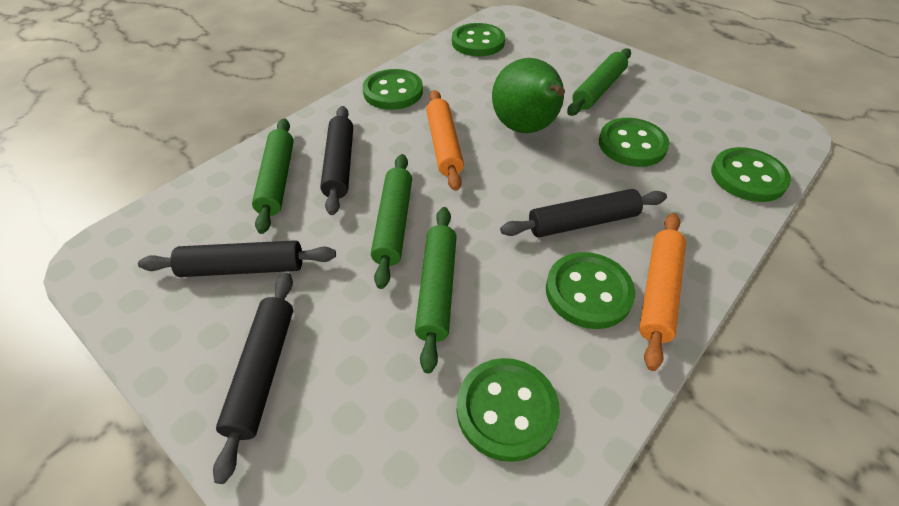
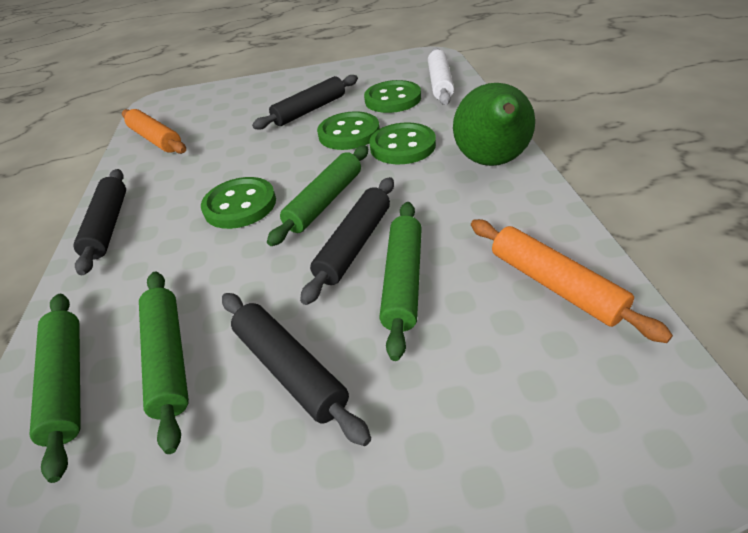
green button: [362,69,423,110] [452,23,505,56] [457,358,560,462] [546,252,636,329] [599,118,669,167] [711,147,791,202] = 6 -> [201,177,276,229] [317,111,380,150] [364,80,421,113] [369,122,436,164] = 4
white rolling pin: none = 0 -> [428,48,454,105] = 1

